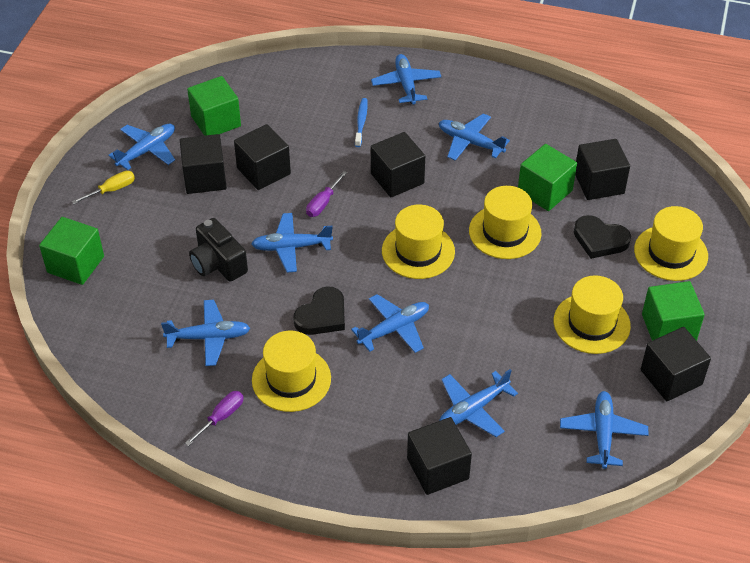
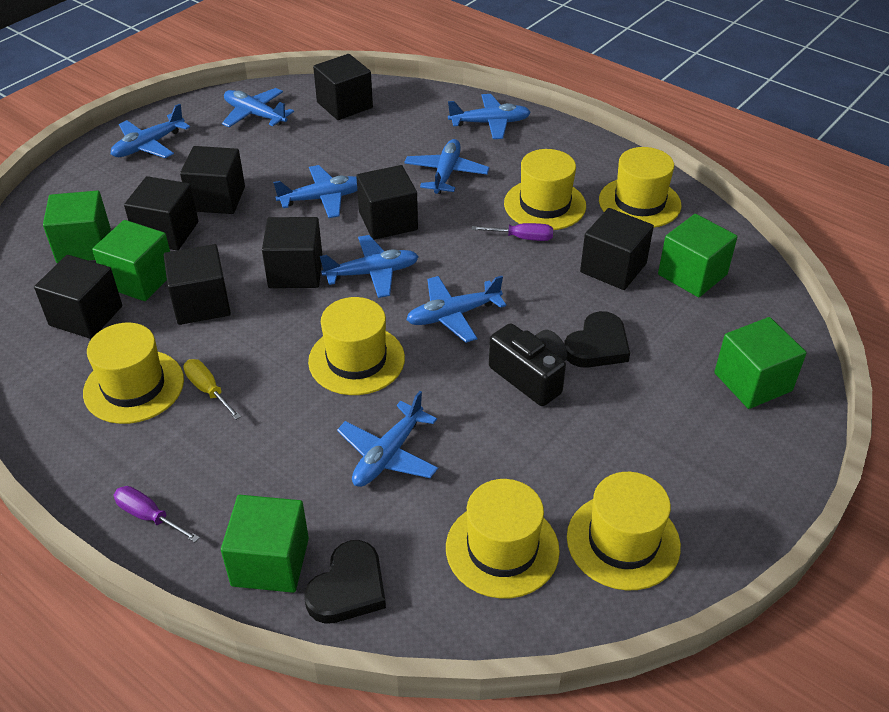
black cube: [180,134,227,194] [234,124,291,190] [371,132,425,197] [407,417,472,495] [575,139,630,200] [641,327,711,401] = 6 -> [34,255,122,339] [124,176,198,250] [164,244,231,325] [180,146,245,214] [262,217,323,288] [313,54,373,120] [356,165,418,240] [580,208,654,290] = 8
blue toothbrush: [355,98,368,147] = 1 -> none = 0
green cube: [39,217,104,285] [187,76,241,136] [518,144,577,211] [642,281,705,341] = 4 -> [43,190,111,263] [92,220,170,301] [221,495,309,593] [658,214,737,297] [714,317,807,409] = 5
yellow hat: [252,331,331,412] [382,205,455,279] [469,186,541,259] [554,275,631,354] [634,206,708,281] = 5 -> [83,323,184,424] [308,297,405,395] [446,479,560,598] [504,149,586,230] [567,472,681,590] [599,147,681,228] = 6

